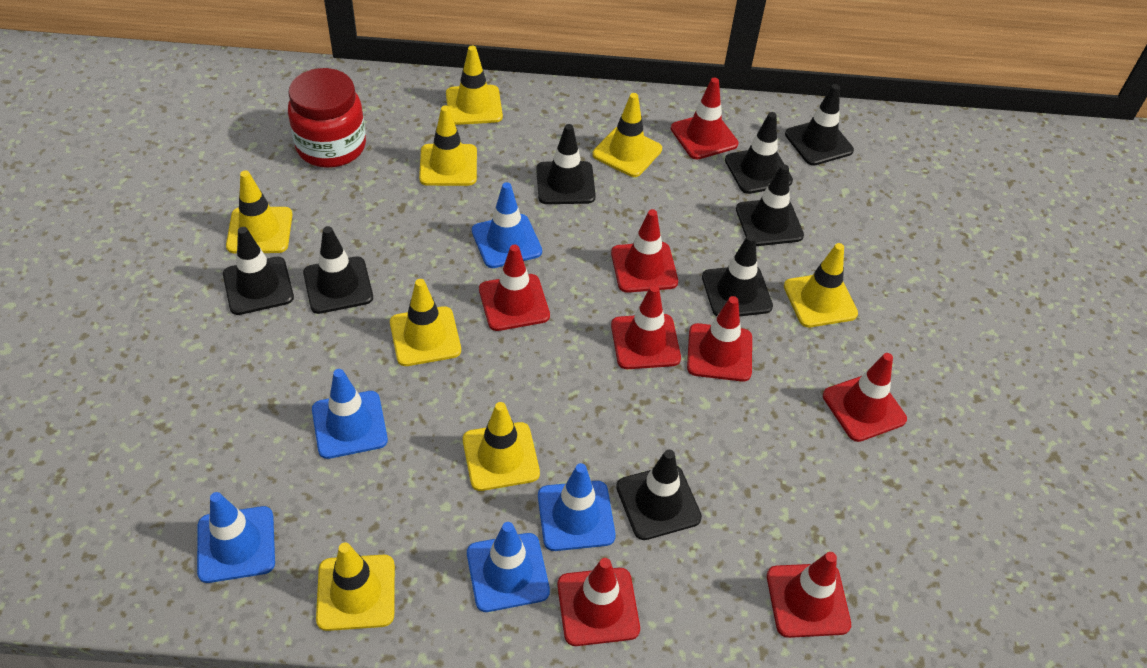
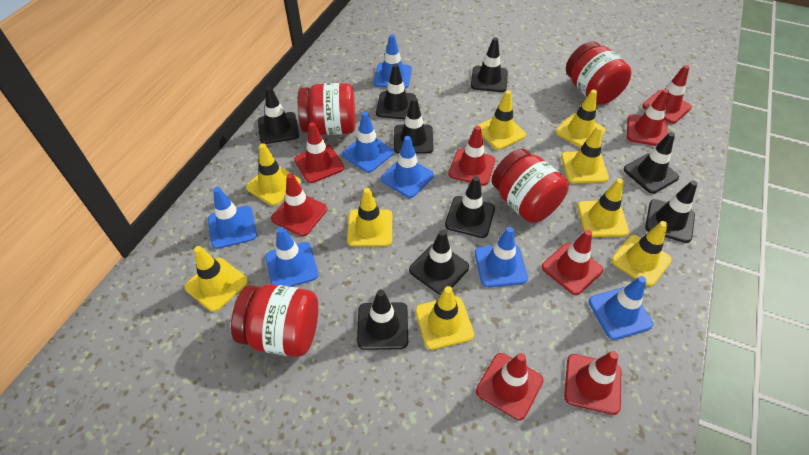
black traffic cone: [223,227,294,315] [303,226,373,314] [536,124,596,204] [616,450,702,540] [702,234,773,317] [725,112,793,194] [736,164,804,246] [785,84,854,166] = 8 -> [258,86,299,144] [357,290,408,350] [376,64,416,119] [394,97,434,154] [409,230,469,295] [445,176,495,238] [471,37,508,92] [623,132,679,194] [645,180,697,243] = 9
blue traffic cone: [197,492,275,583] [312,369,388,459] [467,522,550,612] [472,182,542,268] [538,463,616,551] = 5 -> [208,187,257,249] [265,227,318,287] [342,112,394,173] [373,34,412,89] [381,136,434,198] [475,226,528,287] [589,276,653,340] = 7
red jar: [288,68,366,168] = 1 -> [231,284,318,357] [297,83,356,135] [492,149,569,223] [566,41,632,105] = 4
yellow traffic cone: [226,170,292,253] [316,542,395,631] [390,279,461,366] [419,106,477,186] [446,46,503,125] [463,402,540,491] [593,93,662,177] [784,243,858,327] = 8 -> [184,246,248,312] [246,143,301,206] [347,188,392,247] [415,286,474,350] [477,90,526,150] [556,89,605,148] [561,126,609,183] [577,178,629,237] [611,221,672,286] = 9

